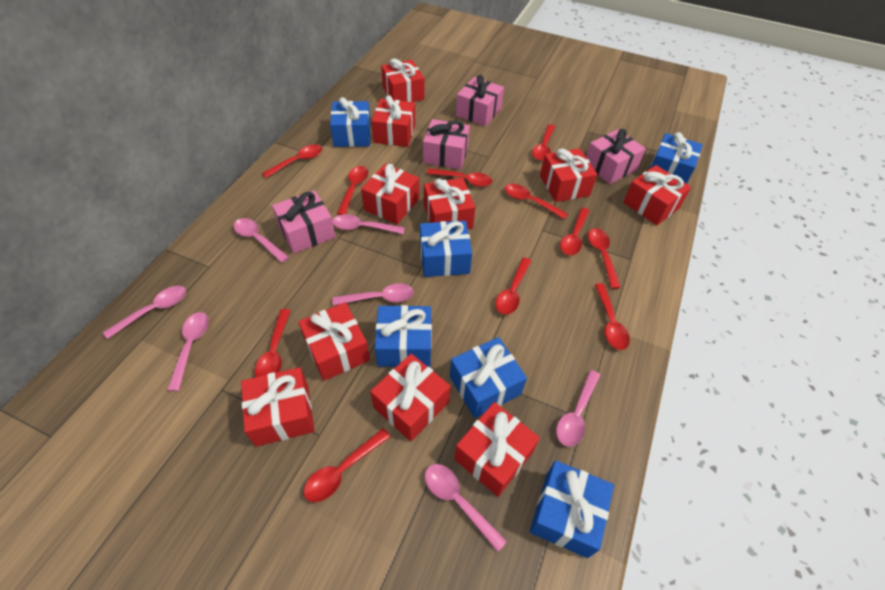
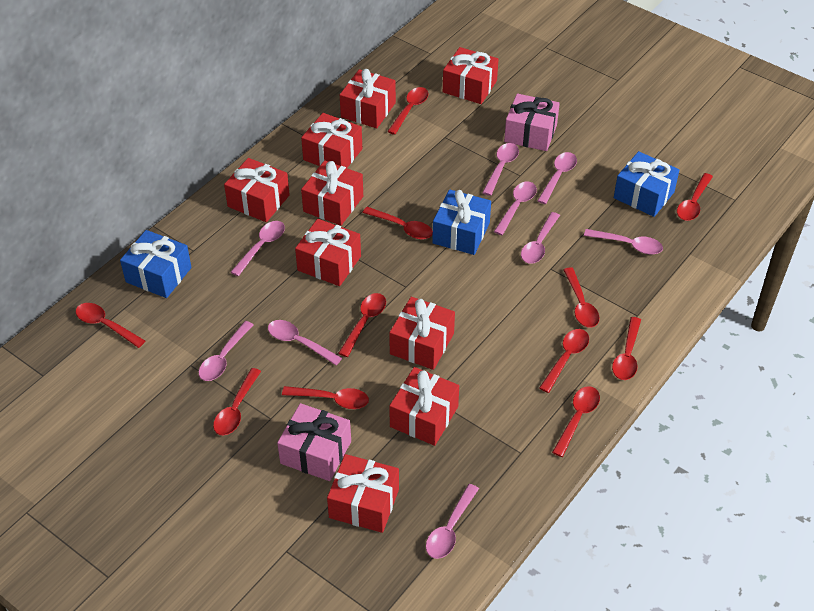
blue gift: [330,97,371,147] [375,305,432,367] [420,221,472,277] [450,337,527,418] [530,460,614,558] [650,132,703,184] = 6 -> [120,230,192,298] [432,189,491,255] [614,151,679,217] = 3
pink gift: [272,190,336,254] [423,119,470,169] [456,75,504,127] [586,129,646,184] = 4 -> [277,403,351,481] [504,94,560,151] = 2
pink spoon: [103,286,186,339] [168,312,209,391] [234,218,289,263] [332,214,405,234] [333,283,414,306] [425,464,507,552] [556,370,600,447] = 7 -> [199,321,254,381] [231,221,285,276] [268,320,342,365] [426,484,479,559] [482,143,519,196] [494,181,537,235] [521,212,560,264] [537,152,577,204] [584,229,663,255] = 9
red gift: [241,367,315,447] [298,302,370,381] [361,164,419,224] [370,354,450,441] [371,95,415,147] [381,58,425,102] [424,178,475,229] [454,402,540,497] [540,148,598,202] [623,165,691,225] = 10 -> [224,158,290,222] [295,219,361,286] [301,113,362,168] [301,160,363,226] [327,454,399,533] [340,69,396,128] [389,297,455,370] [389,367,459,446] [443,47,499,104] = 9

